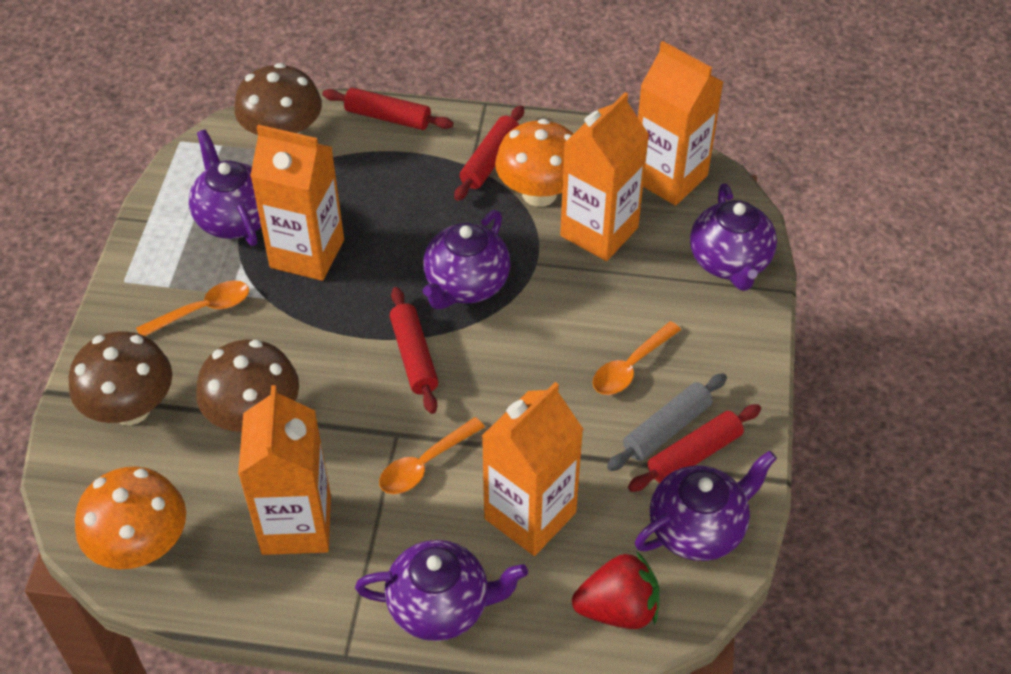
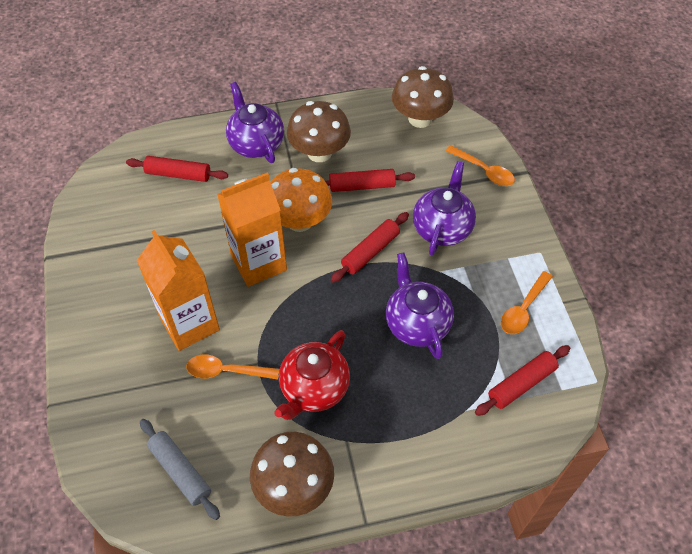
orange carton: [238,385,331,555] [250,125,344,281] [482,382,583,556] [560,92,649,261] [638,41,723,206] = 5 -> [136,230,220,351] [217,172,287,287] = 2
orange mushroom: [75,466,186,569] [495,119,573,207] = 2 -> [270,168,332,232] = 1
purple teapot: [189,130,261,246] [355,540,528,641] [423,210,511,309] [635,450,777,561] [690,184,777,291] = 5 -> [226,82,284,163] [386,252,454,359] [413,161,476,255] = 3
red strawberry: [572,552,659,629] = 1 -> none = 0
red teapot: none = 0 -> [274,330,350,420] = 1

